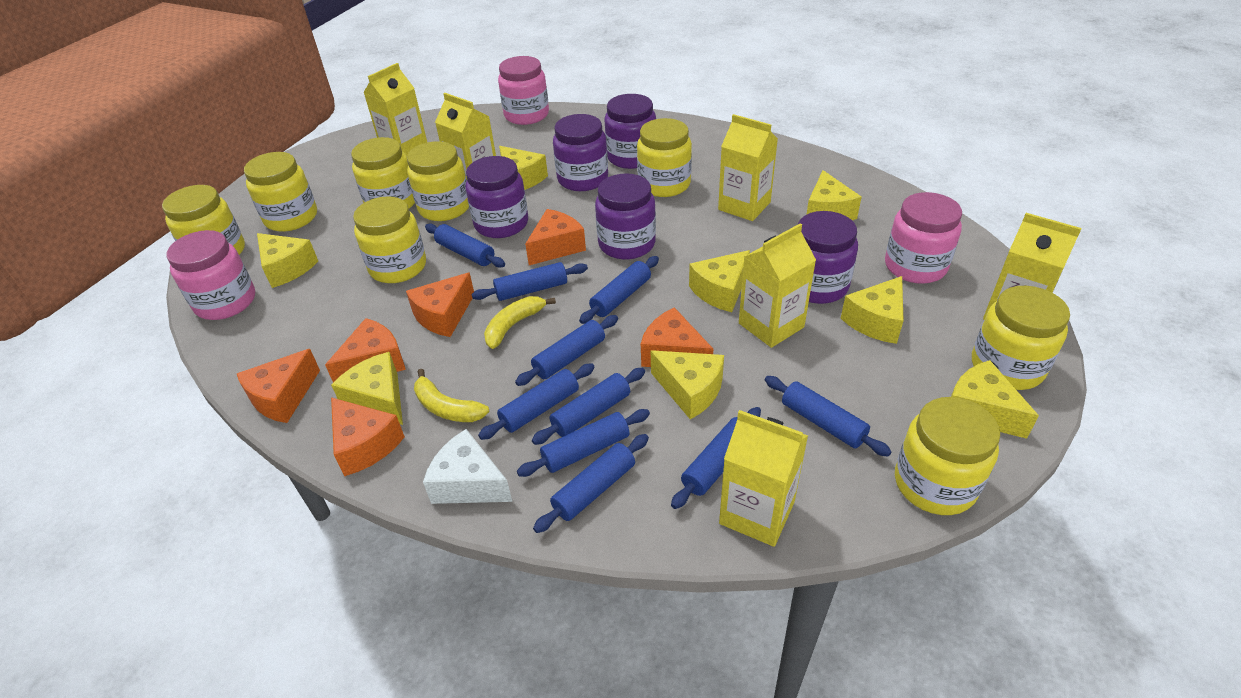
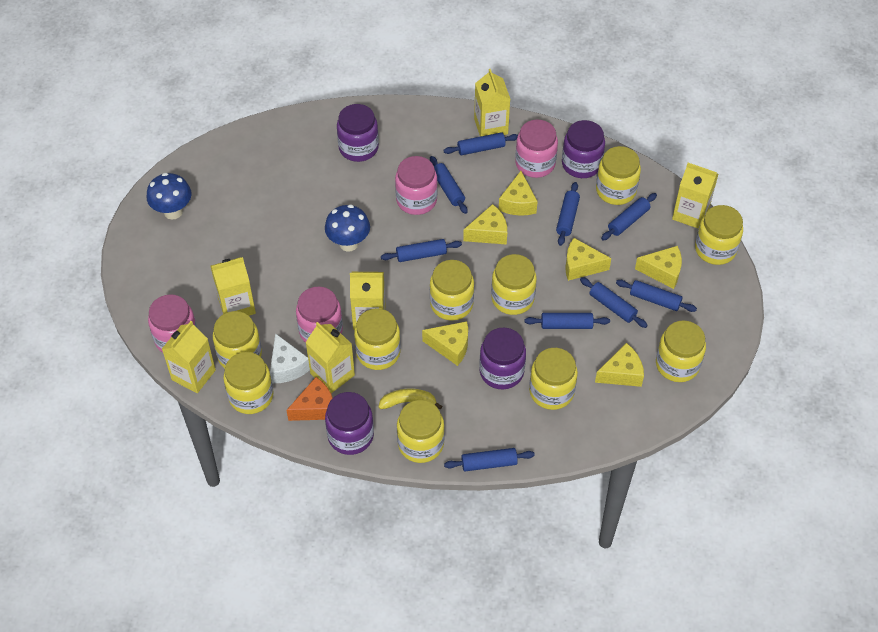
blue mushroom: none = 0 -> [147,173,192,220] [325,205,370,252] = 2
blue rolling pin: [425,223,505,268] [471,262,588,301] [478,363,595,440] [515,315,618,386] [517,409,650,477] [532,368,645,445] [533,434,649,533] [579,256,659,324] [671,407,761,509] [765,376,892,456] = 10 -> [381,239,462,262] [430,156,468,214] [443,132,518,155] [444,448,535,471] [525,313,610,329] [556,182,580,246] [580,277,648,328] [601,193,657,240] [616,280,697,312] = 9
orange cheese: [237,349,320,423] [325,318,406,383] [331,397,405,476] [406,272,474,337] [525,209,586,265] [641,307,713,367] = 6 -> [286,377,333,421] = 1
pink jar: [166,230,255,320] [498,56,549,125] [885,192,962,284] = 3 -> [148,294,197,353] [296,287,343,342] [395,156,438,215] [515,120,558,178] = 4
purple jar: [465,156,528,238] [553,114,608,191] [595,173,656,259] [605,94,656,169] [798,211,858,304] = 5 -> [325,392,374,455] [337,104,379,162] [479,328,526,389] [562,120,605,178] = 4
yellow banana: [414,369,489,422] [484,296,556,349] = 2 -> [379,389,443,409] = 1
yellow cheese: [257,233,318,288] [331,352,403,425] [499,146,548,190] [651,350,724,419] [689,250,750,312] [806,170,862,220] [841,276,904,344] [951,360,1039,439] = 8 -> [422,321,468,366] [463,204,507,245] [499,171,538,216] [565,238,611,281] [595,343,644,387] [635,246,682,289] = 6
yellow jar: [162,185,245,255] [244,152,317,232] [351,137,415,208] [353,196,426,283] [407,141,469,221] [637,118,692,197] [895,397,1000,515] [972,286,1070,390] = 8 -> [213,311,262,368] [223,352,274,414] [354,308,401,370] [397,400,445,463] [430,260,474,321] [491,254,537,315] [529,348,578,410] [596,146,641,205] [656,320,706,382] [695,205,743,265] = 10

